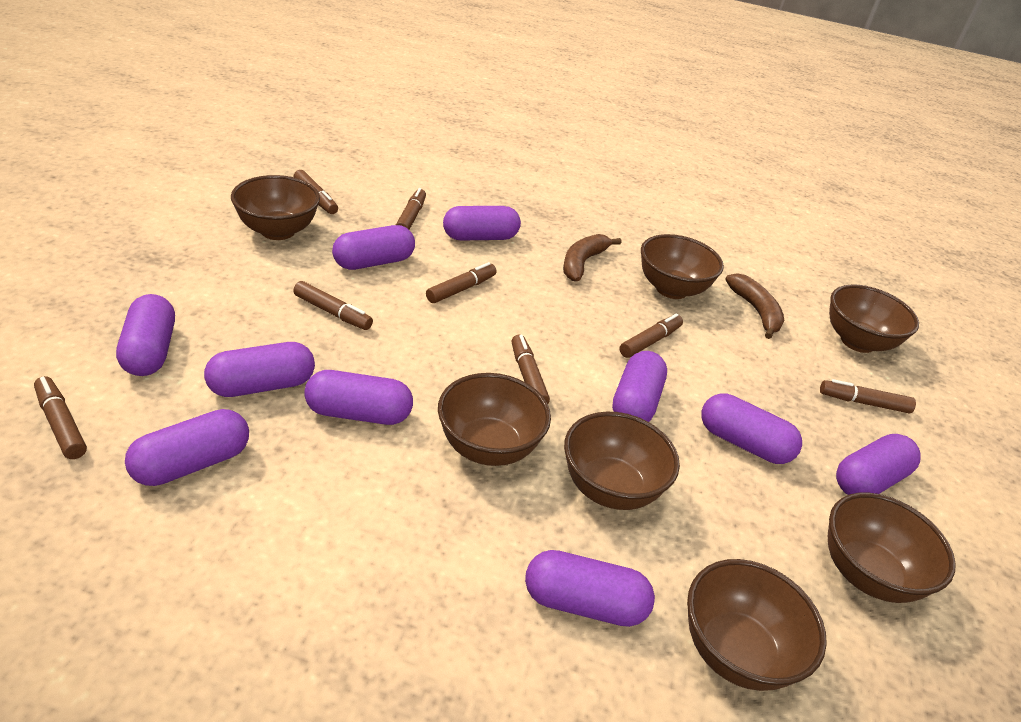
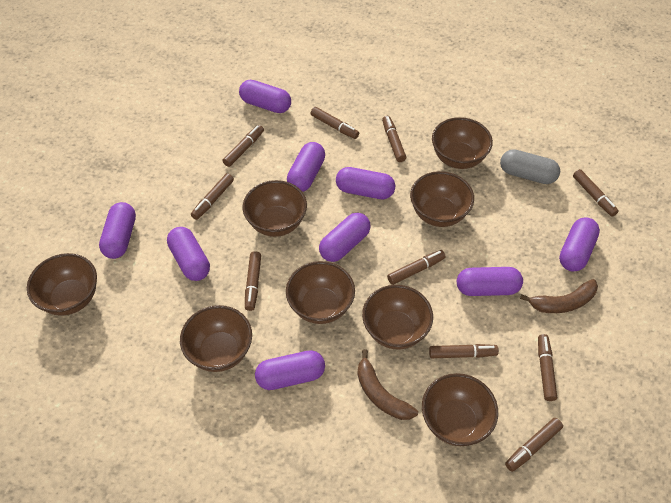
brown bowl: [231,175,320,240] [438,373,551,466] [564,412,680,510] [641,234,724,299] [687,559,827,691] [828,493,956,603] [829,284,919,353] = 7 -> [27,253,97,316] [180,305,252,372] [243,180,307,237] [286,261,355,324] [362,285,433,349] [410,171,474,227] [422,373,498,446] [432,117,493,169] = 8
brown marker: [34,376,87,459] [293,170,338,214] [293,281,373,330] [396,188,426,230] [426,262,496,303] [512,335,550,404] [620,313,683,358] [820,379,916,414] = 8 -> [191,173,234,220] [222,125,264,167] [245,251,261,311] [310,107,359,139] [382,116,406,162] [387,250,446,285] [429,344,499,358] [505,418,563,472] [538,334,557,401] [573,169,619,217] = 10
grey capsule: none = 0 -> [500,149,560,184] = 1
purple capsule: [116,294,175,376] [125,409,249,486] [204,342,315,397] [304,370,413,425] [332,225,415,270] [443,206,521,240] [525,550,655,627] [612,351,667,422] [701,393,802,464] [836,434,921,495] = 10 -> [99,202,136,259] [167,227,210,281] [239,80,291,113] [255,350,325,390] [287,142,325,192] [319,213,371,262] [336,167,395,199] [457,267,523,296] [559,218,600,272] = 9

